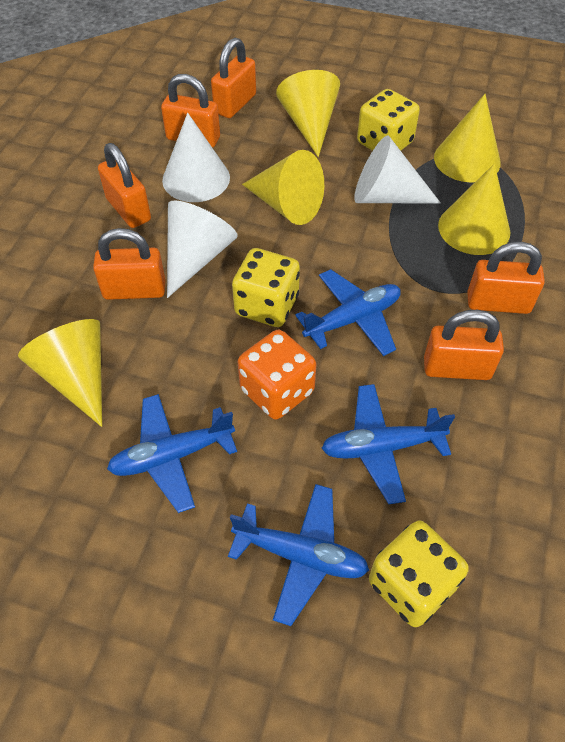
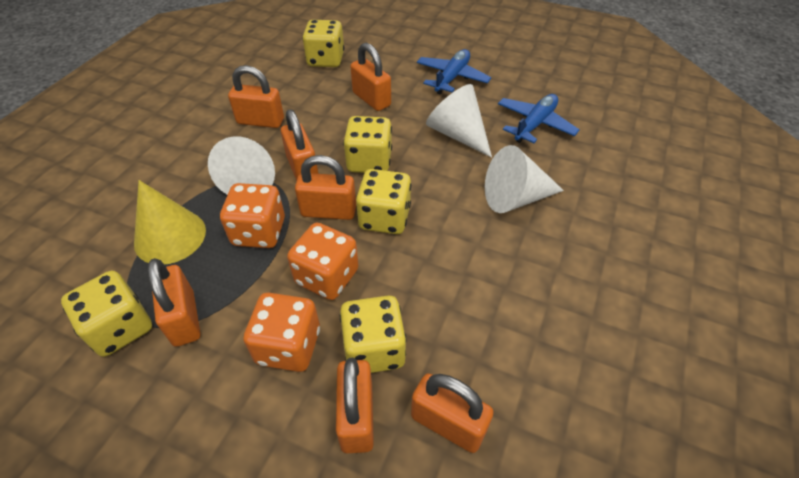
blue plane: [107,394,237,513] [228,484,369,626] [295,269,401,356] [321,384,455,504] = 4 -> [417,49,491,94] [498,94,580,143] = 2
orange dice: [238,330,316,419] = 1 -> [220,183,285,248] [243,293,320,372] [287,223,359,300] = 3
orange padlock: [93,228,166,300] [98,143,151,228] [161,74,220,148] [211,38,256,118] [424,310,504,380] [467,242,545,314] = 6 -> [148,258,200,347] [228,65,284,128] [281,109,318,181] [295,155,356,220] [336,358,374,453] [350,43,391,111] [411,373,494,453] = 7
yellow cone: [18,319,102,427] [242,150,324,225] [276,70,340,157] [434,94,501,183] [438,164,510,255] = 5 -> [134,180,206,264] = 1
yellow dice: [232,248,300,327] [357,89,420,151] [369,520,469,627] = 3 -> [61,271,152,357] [302,20,344,67] [340,295,407,373] [343,116,392,173] [356,169,411,234] = 5

